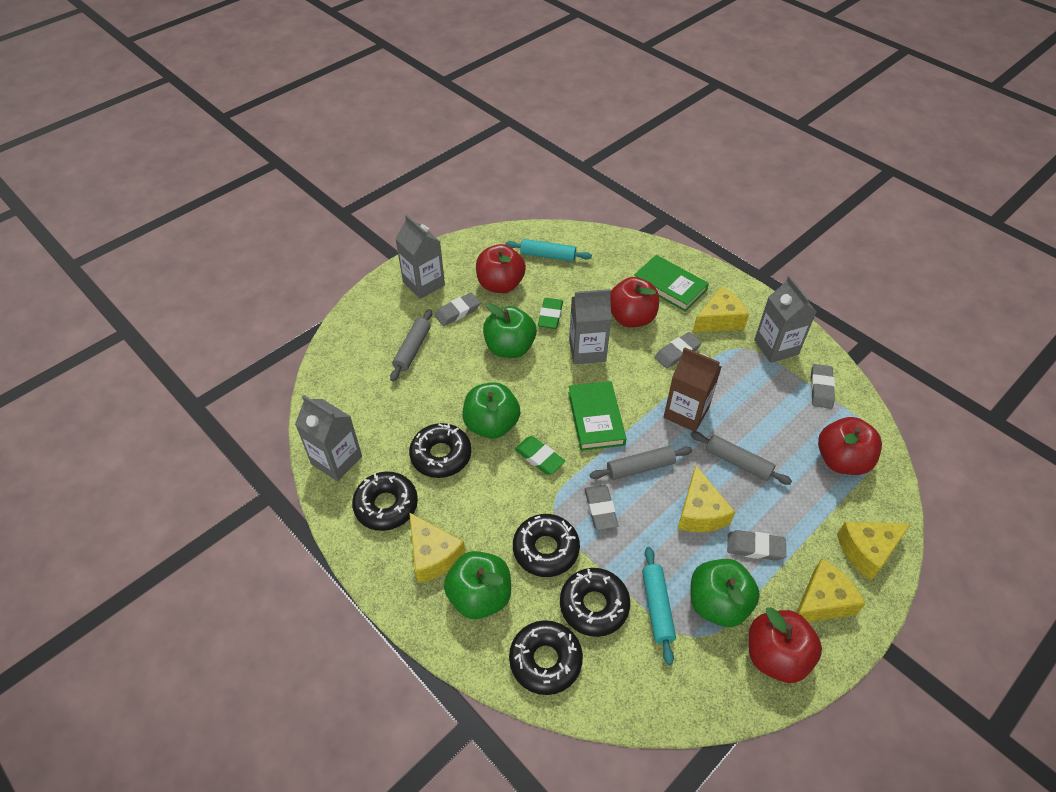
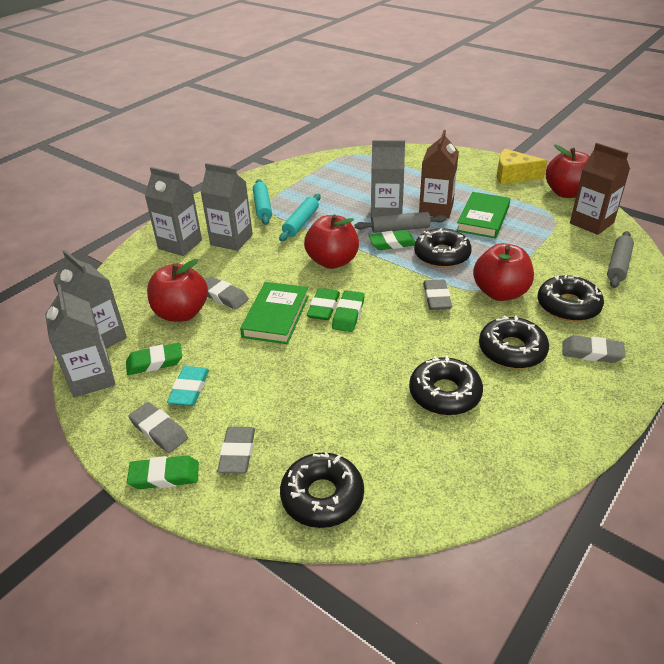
brown carton: [664,347,721,431] = 1 -> [419,130,459,218] [570,143,630,235] = 2
green apple: [444,551,511,619] [462,383,520,439] [483,303,537,358] [690,559,760,627] = 4 -> none = 0
green eraser: [514,436,565,475] [538,298,563,329] = 2 -> [126,343,182,375] [127,455,199,489] [307,288,340,320] [332,290,365,332] [369,230,415,250] = 5
grey carton: [295,395,362,481] [395,214,445,299] [569,289,612,364] [754,276,816,363] = 4 -> [45,284,115,397] [53,250,127,349] [145,167,202,256] [200,163,253,251] [371,140,405,218] = 5
grey rolling pin: [390,309,432,381] [590,446,692,480] [690,431,792,485] = 3 -> [355,212,447,233] [607,231,634,288] = 2
turquoise eraser: none = 0 -> [167,366,209,406] = 1
yellow cheese: [409,513,466,583] [677,466,735,532] [693,287,749,332] [797,559,866,622] [837,522,911,580] = 5 -> [497,149,547,184] = 1

